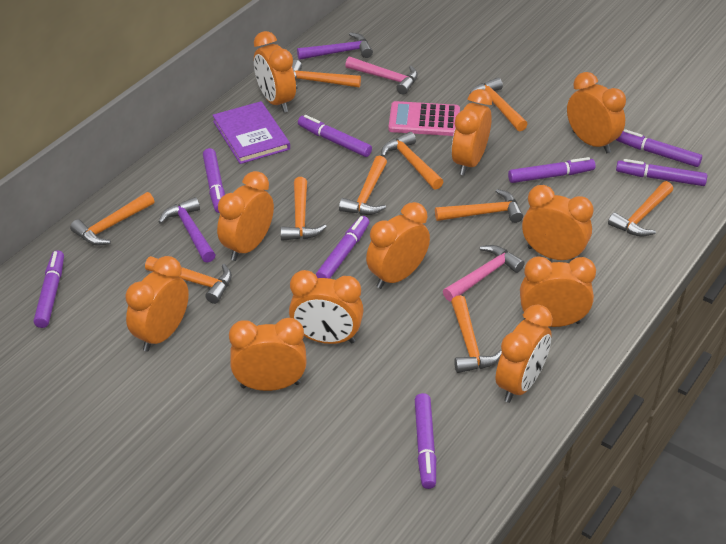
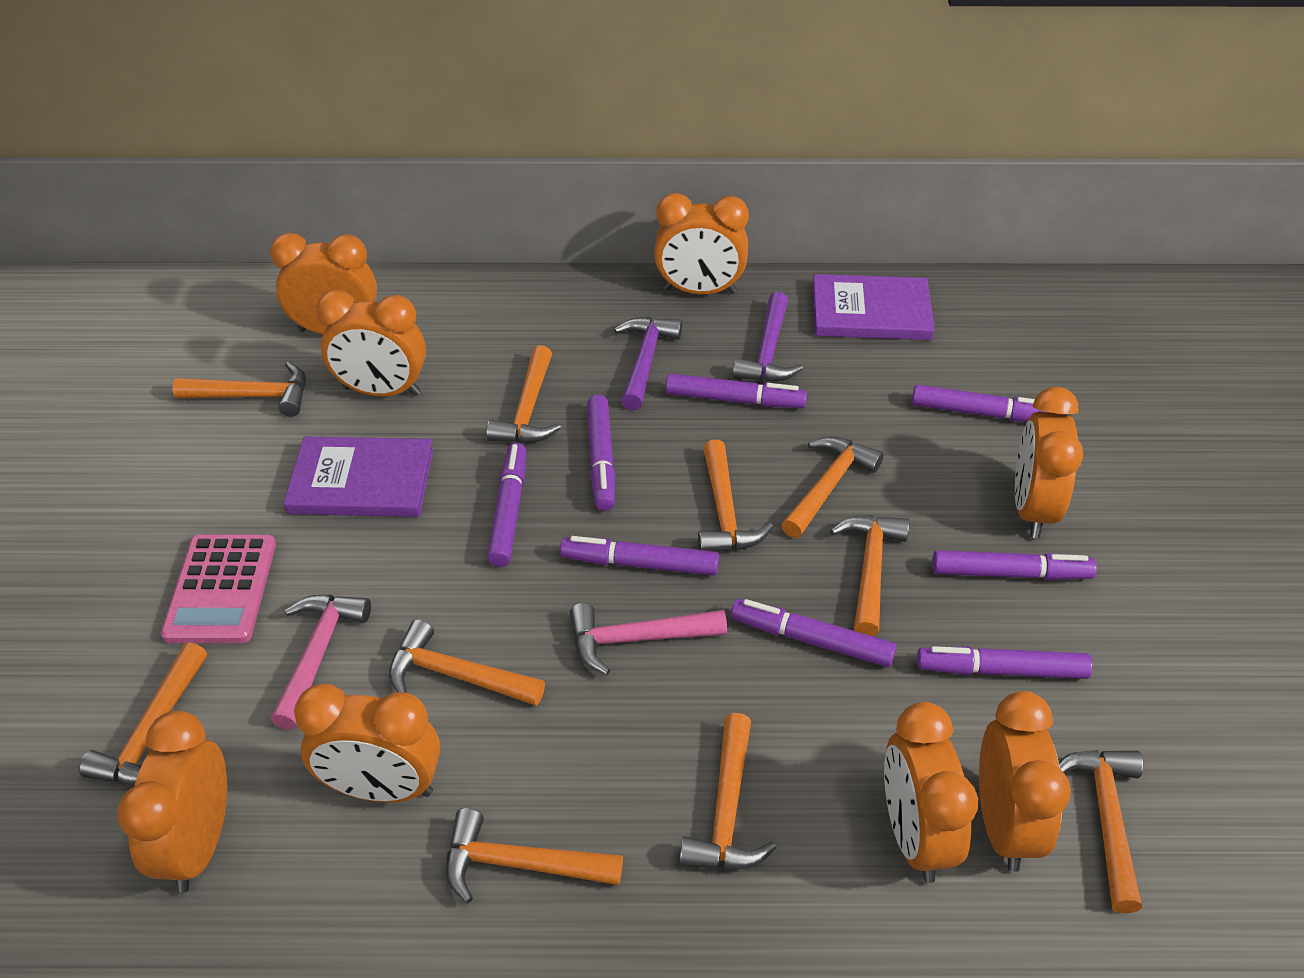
orange clock: [125,256,189,352] [217,171,274,261] [229,318,307,391] [254,31,296,113] [289,270,364,344] [366,202,430,289] [452,89,492,175] [496,304,553,403] [520,256,596,327] [522,185,594,260] [567,72,626,153] = 11 -> [117,710,227,893] [270,233,377,334] [294,684,440,802] [316,290,426,396] [654,193,749,294] [884,702,978,883] [979,691,1071,872] [1015,387,1083,538] = 8
purple book: [213,101,290,164] = 1 -> [284,436,433,517] [812,274,935,340] = 2

